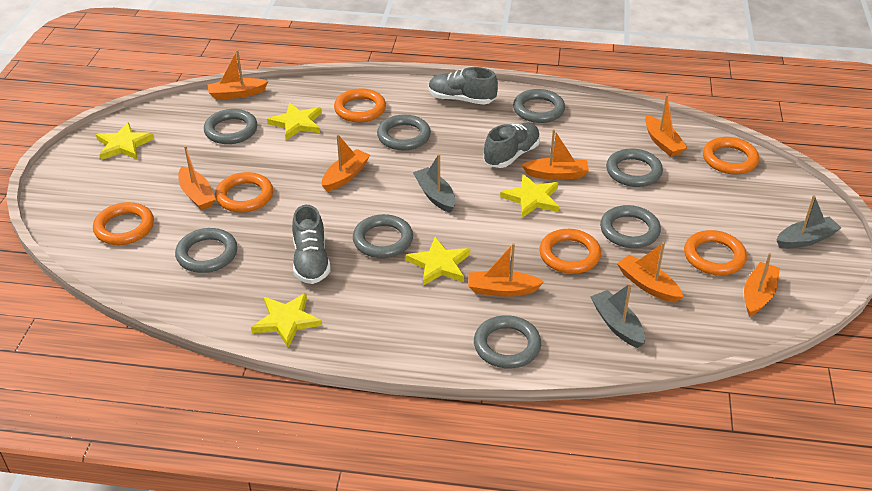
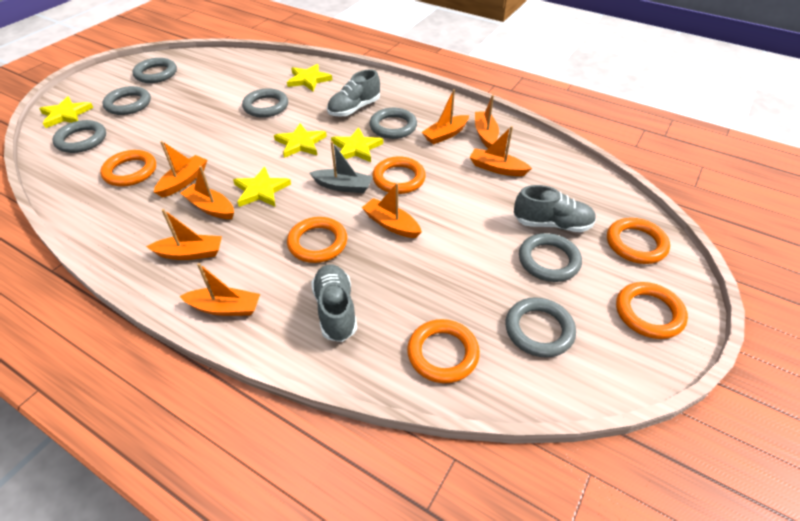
grey boat: [413,154,455,213] [590,283,645,348] [777,195,841,249] = 3 -> [310,141,373,193] = 1
grey ring: [175,228,238,273] [204,109,257,144] [353,214,413,258] [377,115,431,150] [474,315,541,369] [513,89,565,123] [600,205,661,248] [606,148,663,187] = 8 -> [52,120,106,153] [102,86,151,115] [132,58,177,83] [242,88,288,118] [370,108,417,139] [505,297,576,358] [519,233,582,282] = 7

